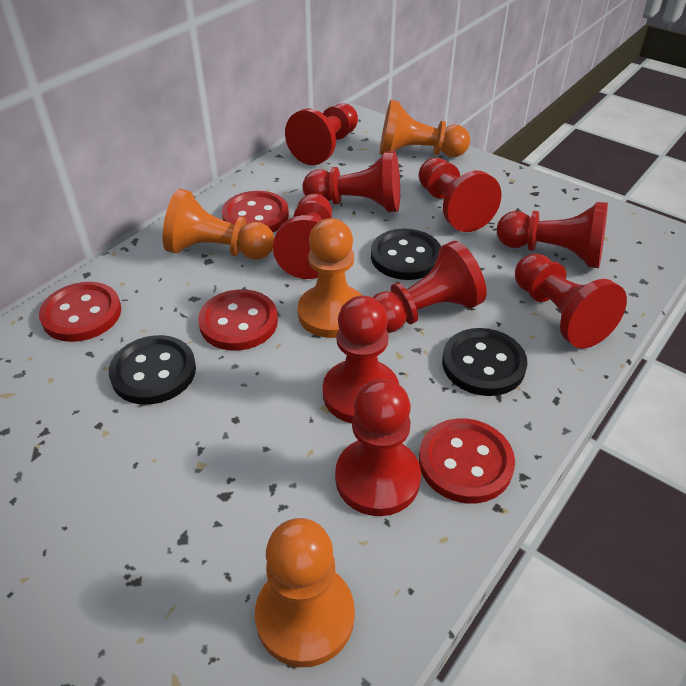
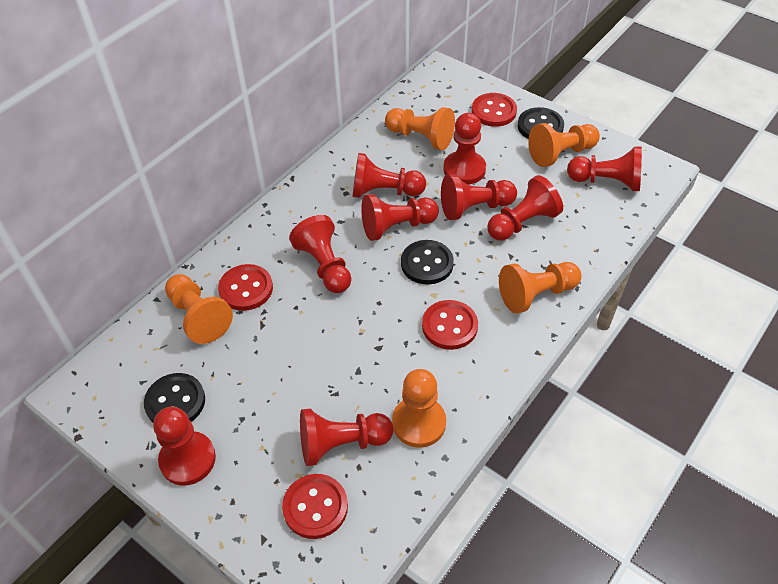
orange pawn: [163,189,274,259] [255,518,355,667] [297,218,362,338] [380,100,470,157] = 4 -> [165,274,233,344] [385,107,455,150] [392,369,446,448] [499,262,581,313] [528,123,600,167] = 5

